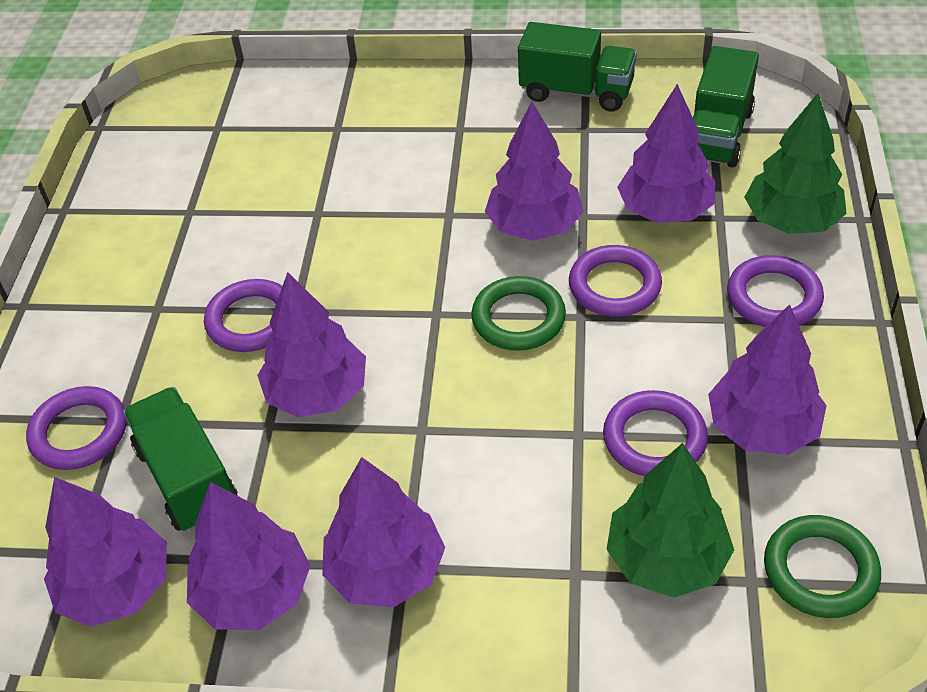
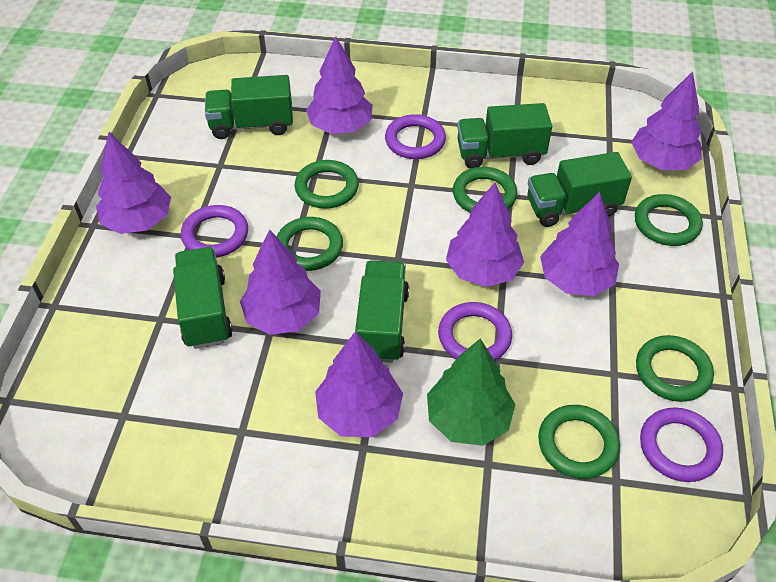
green ring: [471,276,566,351] [764,515,881,618] = 2 -> [277,217,343,271] [295,160,359,209] [453,167,517,212] [538,405,620,479] [635,194,703,246] [636,335,714,402] = 6
green tree: [606,443,734,597] [744,93,847,234] = 2 -> [427,339,515,446] = 1
green truck: [123,387,238,532] [518,22,637,112] [693,46,759,168] = 3 -> [173,247,232,349] [205,75,293,139] [355,260,409,363] [457,103,552,169] [527,152,632,227] = 5
purple ring: [26,386,127,470] [204,279,282,352] [569,245,662,317] [603,390,708,476] [727,255,824,327] = 5 -> [181,205,248,257] [385,114,446,159] [438,302,512,361] [640,408,723,482] = 4

